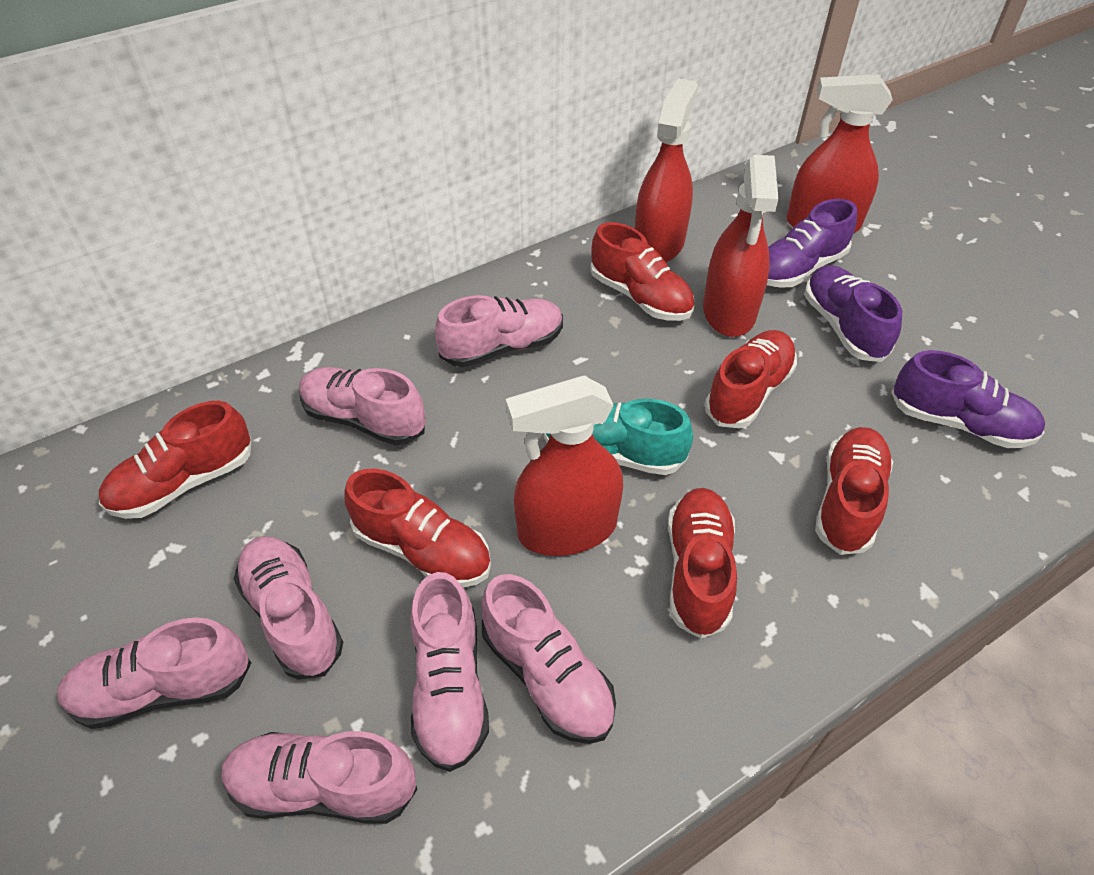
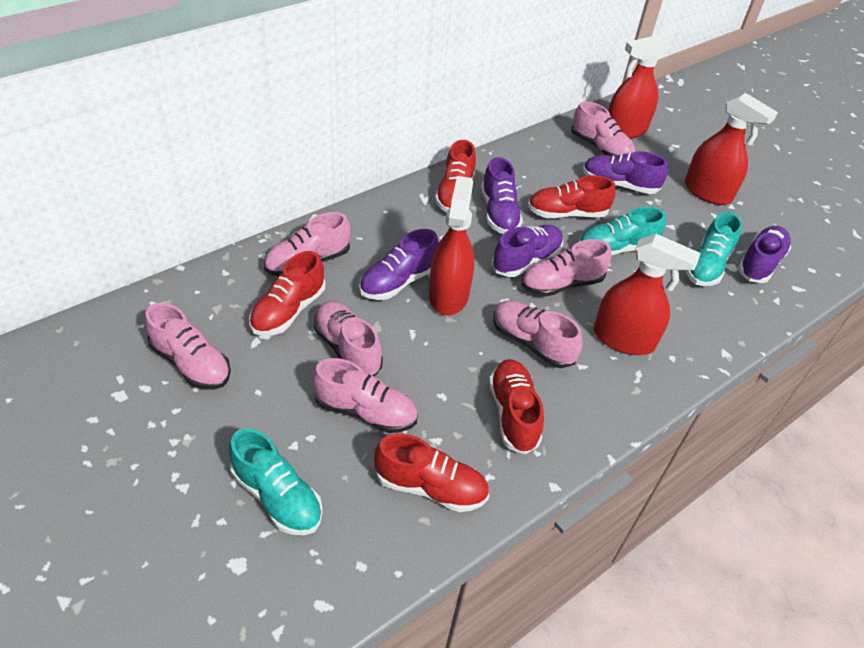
purple shoe: [767,199,857,288] [804,265,902,362] [891,350,1045,448] = 3 -> [359,229,439,300] [481,157,523,234] [492,225,563,277] [583,151,668,194] [738,226,791,283] = 5
red shoe: [99,401,251,519] [345,468,491,588] [590,222,694,321] [668,488,737,639] [705,330,797,428] [815,427,893,555] = 6 -> [249,251,325,336] [374,434,489,512] [435,140,476,212] [489,359,544,454] [528,175,615,218] = 5
turquoise shoe: [544,399,693,475] = 1 -> [229,428,323,535] [579,207,666,256] [686,212,742,286] = 3

